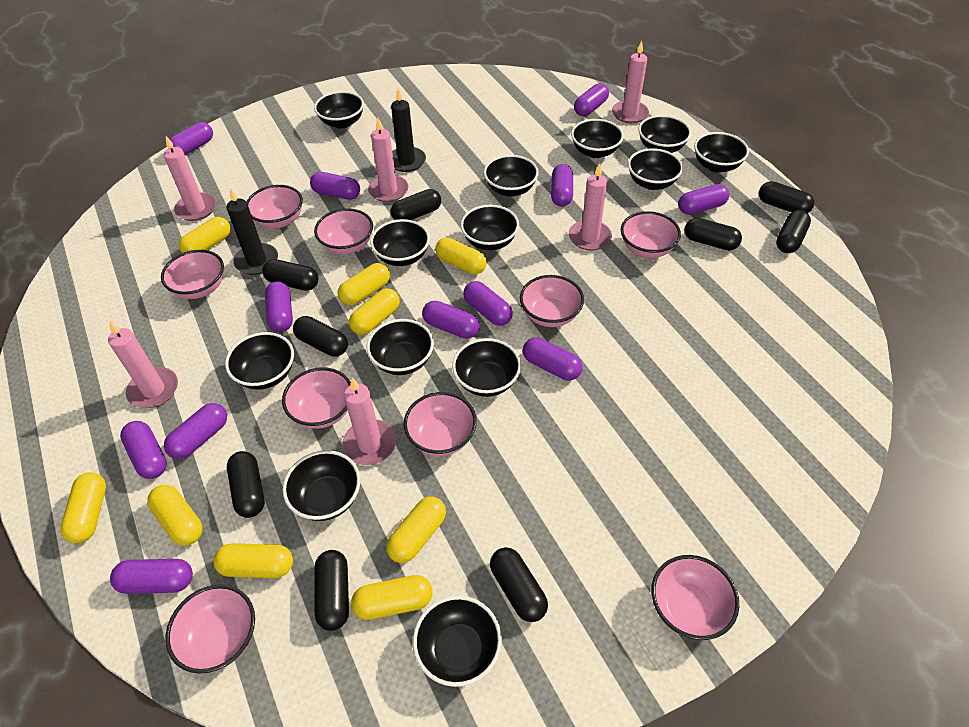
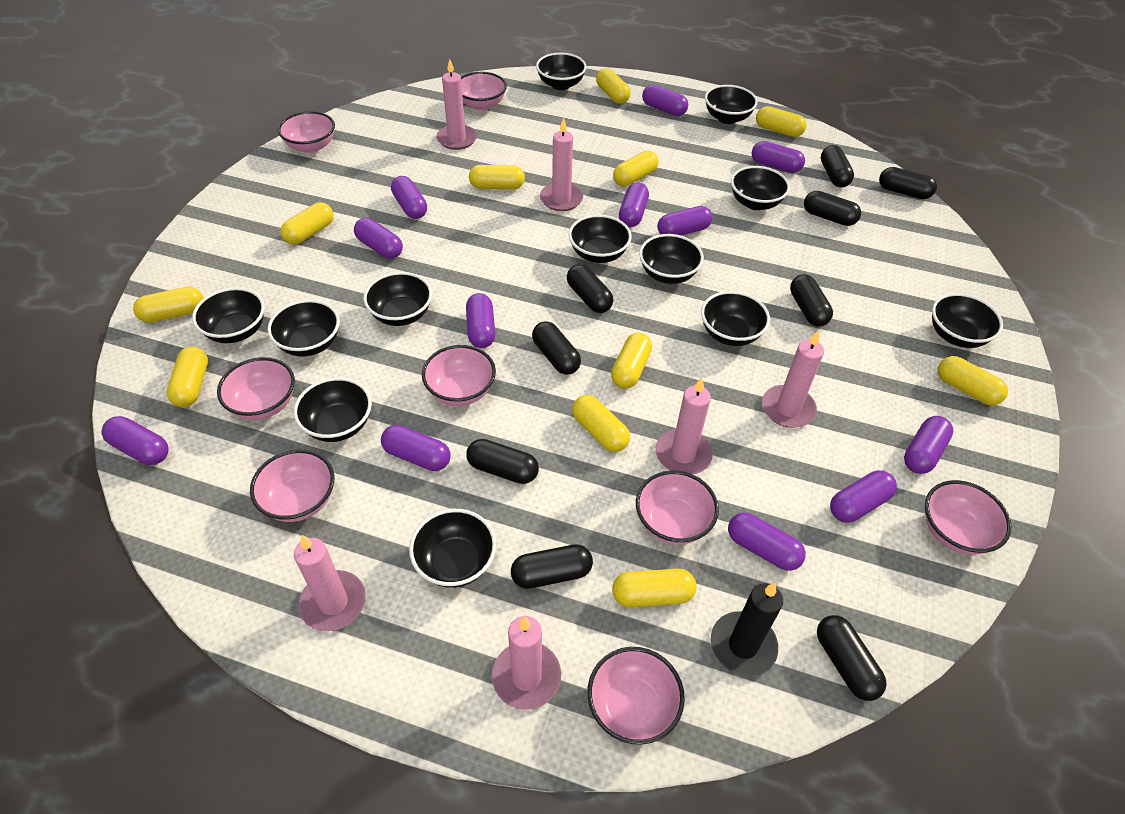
black bowl: [225,332,294,390] [283,450,361,521] [314,91,364,129] [366,319,434,375] [370,219,430,266] [413,595,502,687] [452,338,521,397] [461,205,519,250] [484,155,539,197] [571,119,624,158] [628,148,683,190] [638,115,691,153] [694,132,749,173] = 13 -> [192,287,265,343] [267,300,340,357] [294,377,372,442] [363,272,432,326] [409,509,496,588] [536,53,587,90] [569,215,632,263] [639,234,704,284] [701,291,770,346] [705,85,758,124] [731,166,790,210] [932,293,1003,348] = 12
black candle: [226,188,278,275] [391,89,426,172] = 2 -> [711,583,783,676] = 1
pink bowl: [161,250,224,299] [166,584,255,674] [247,185,303,228] [282,367,351,429] [314,208,373,254] [403,392,477,456] [520,275,584,327] [621,211,681,258] [651,555,739,640] = 9 -> [217,357,295,420] [250,449,334,522] [278,111,335,153] [422,345,496,406] [461,72,507,111] [587,647,685,745] [636,470,719,545] [925,480,1011,555] = 8
yellow capsule: [60,472,106,543] [147,485,203,546] [179,217,231,253] [213,543,293,578] [337,263,390,306] [349,288,400,335] [351,575,432,620] [386,496,446,563] [435,237,487,275] = 9 -> [133,287,203,323] [166,346,208,407] [280,202,334,245] [469,165,525,189] [572,395,630,452] [596,68,631,104] [611,333,652,388] [612,569,697,607] [613,151,658,187] [756,106,807,137] [938,356,1008,405] = 11

